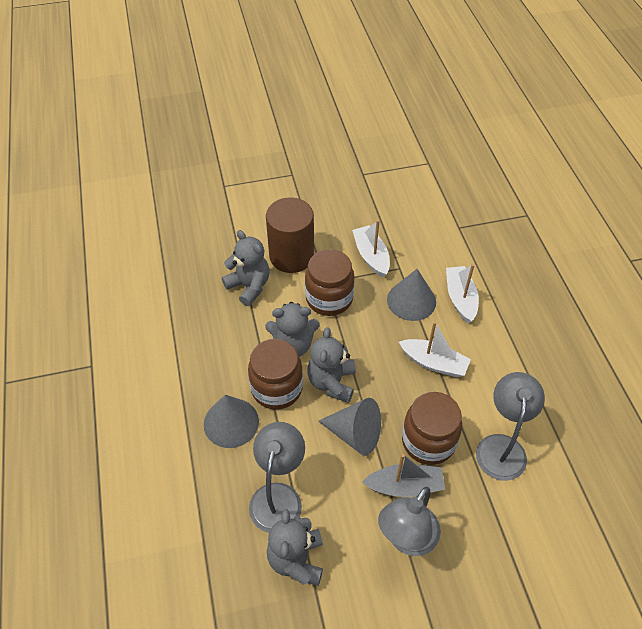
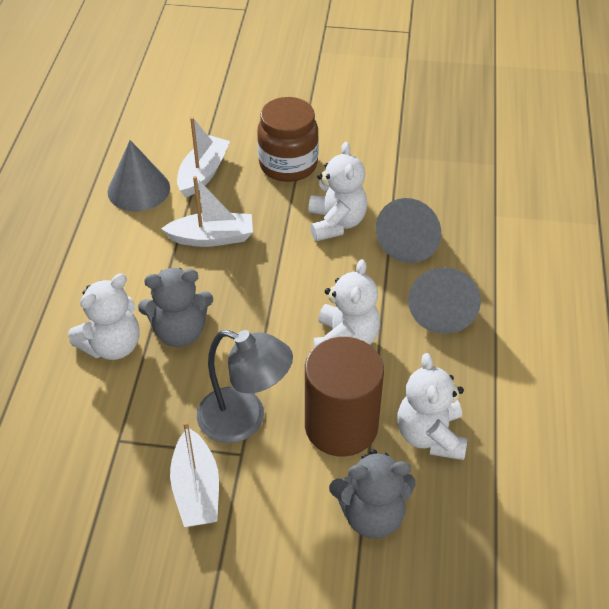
brown jar: [248,339,303,410] [305,249,355,316] [402,392,462,465] = 3 -> [257,97,319,182] = 1
grey boat: [362,454,445,497] = 1 -> none = 0
grey lamp: [249,422,305,533] [378,487,441,556] [476,372,545,481] = 3 -> [197,330,293,443] = 1
grey teddy bear: [222,230,269,306] [265,302,320,357] [267,509,323,586] [307,327,356,403] = 4 -> [138,268,213,347] [329,449,416,539] = 2
white teddy bear: none = 0 -> [68,274,140,360] [308,142,367,241] [314,259,380,348] [397,353,467,460] = 4

